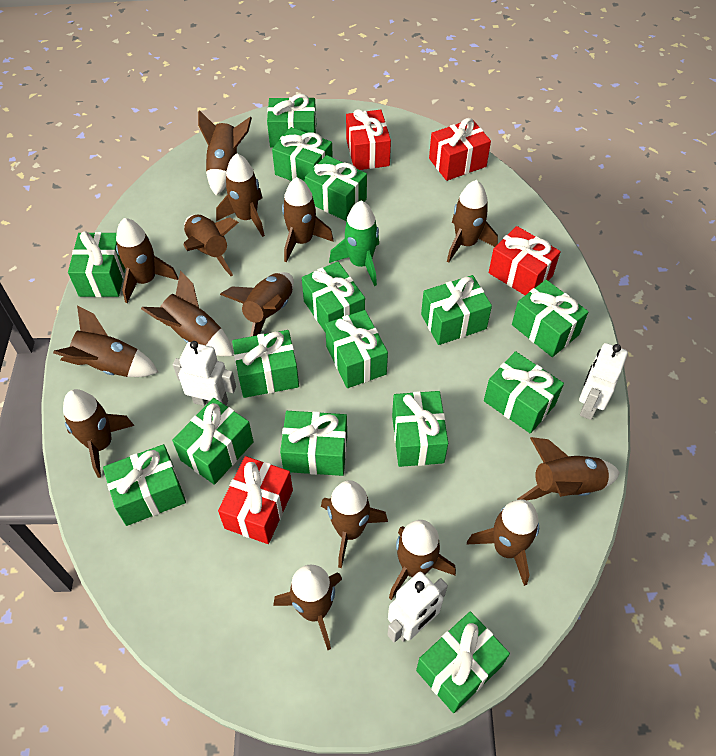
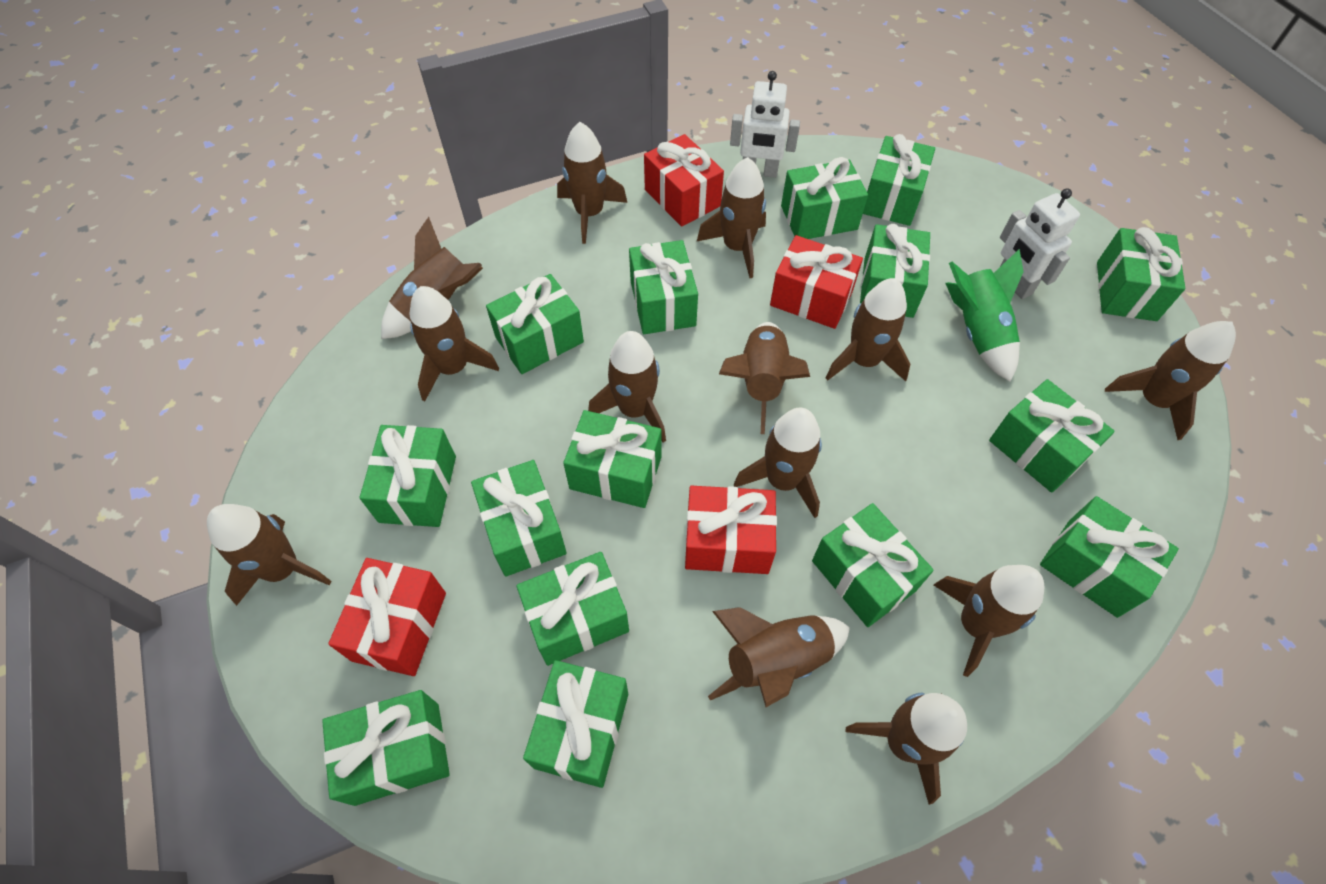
brown rocket: [53,305,158,377] [63,389,134,478] [116,218,178,303] [141,271,234,356] [184,215,239,276] [198,110,252,195] [216,153,265,237] [220,272,294,337] [273,565,342,650] [282,177,334,262] [321,480,388,568] [389,520,456,600] [447,180,498,263] [467,499,539,586] [517,437,620,500] = 15 -> [207,504,332,606] [381,217,483,339] [409,286,499,401] [557,122,627,244] [588,331,666,443] [697,157,766,278] [708,607,850,707] [719,322,810,434] [734,408,822,518] [826,278,910,381] [845,693,967,805] [934,565,1044,677] [1105,321,1236,440] = 13
white robot: [173,341,236,406] [387,572,448,643] [579,343,628,420] = 3 -> [730,71,800,178] [1000,188,1080,299] = 2

